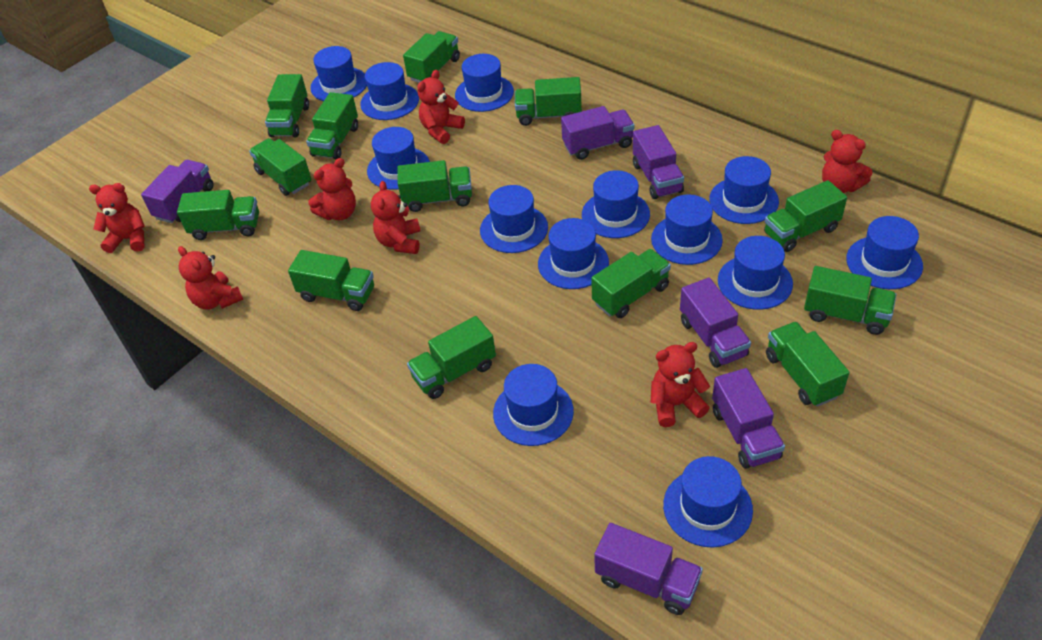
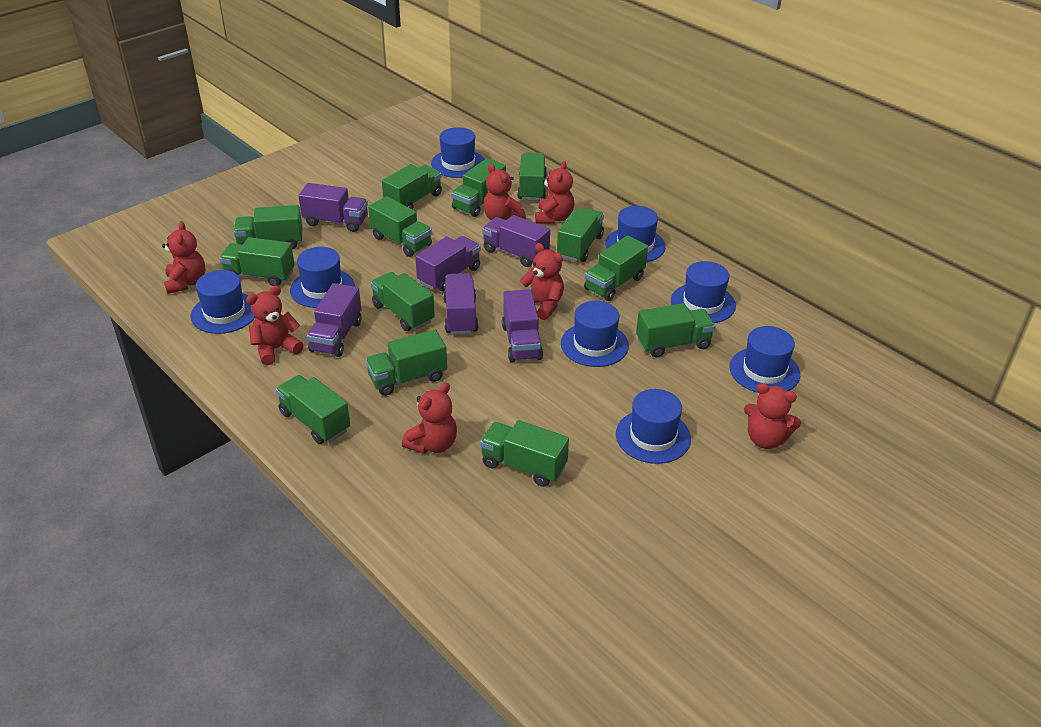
blue hat: [310,46,367,101] [360,62,419,120] [367,127,430,190] [455,54,514,112] [480,185,548,253] [493,364,574,446] [538,218,609,289] [582,170,650,238] [651,194,723,265] [663,456,753,547] [709,156,779,224] [718,236,793,310] [846,216,923,289] = 13 -> [191,270,255,334] [290,247,355,308] [431,127,485,178] [561,301,629,367] [605,206,666,262] [616,389,691,464] [671,261,736,323] [730,326,800,393] = 8

